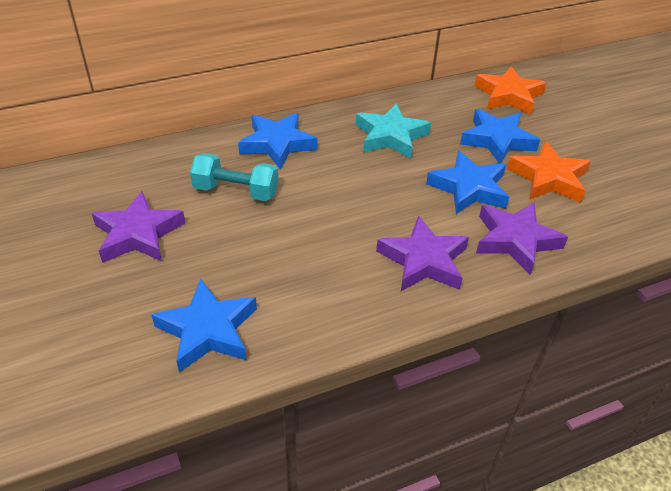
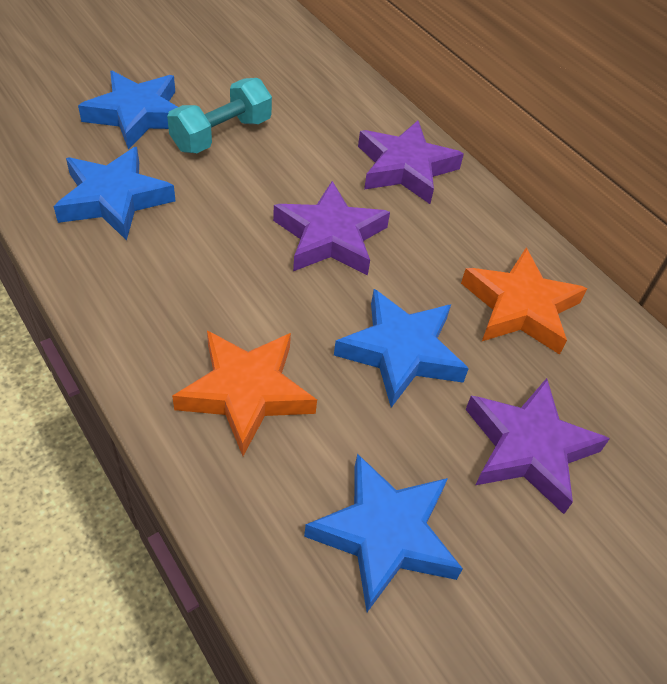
turquoise star: [356,103,431,158] = 1 -> none = 0

